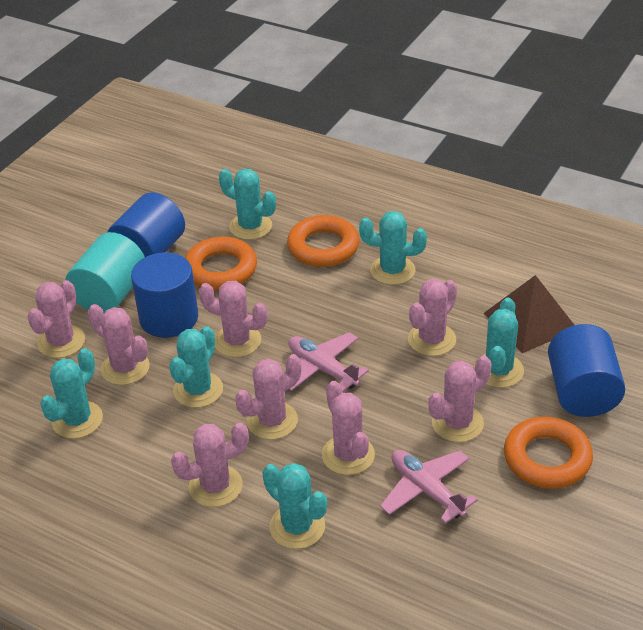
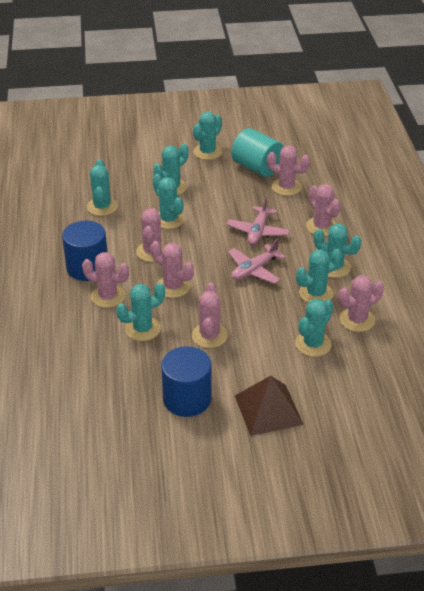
blue cylinder: [107,192,185,257] [131,252,198,338] [548,324,625,417] = 3 -> [62,221,107,281] [161,346,212,417] = 2
orange ring: [185,237,257,290] [287,215,359,267] [504,417,593,489] = 3 -> none = 0
pink cactus: [27,280,85,358] [88,304,150,385] [171,423,249,507] [199,281,268,357] [235,354,301,440] [322,381,375,475] [408,278,457,356] [428,356,492,442] = 8 -> [82,252,129,308] [136,208,166,262] [151,241,194,298] [192,282,228,348] [267,146,310,196] [306,184,341,236] [338,275,384,332] = 7
turquoise cactus: [40,348,103,439] [169,326,223,408] [219,169,276,240] [263,463,327,549] [359,211,427,285] [474,298,524,388] = 6 -> [87,159,118,216] [116,283,165,341] [153,144,189,195] [153,174,185,229] [193,111,222,160] [295,299,333,357] [296,249,342,303] [314,224,361,278] = 8

